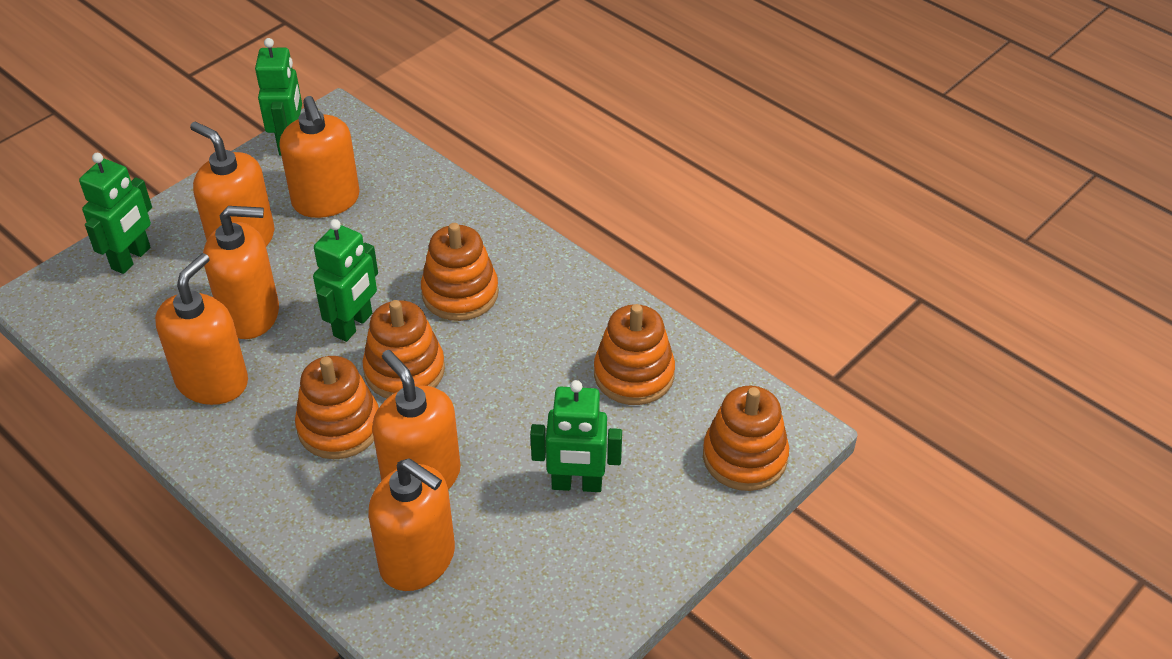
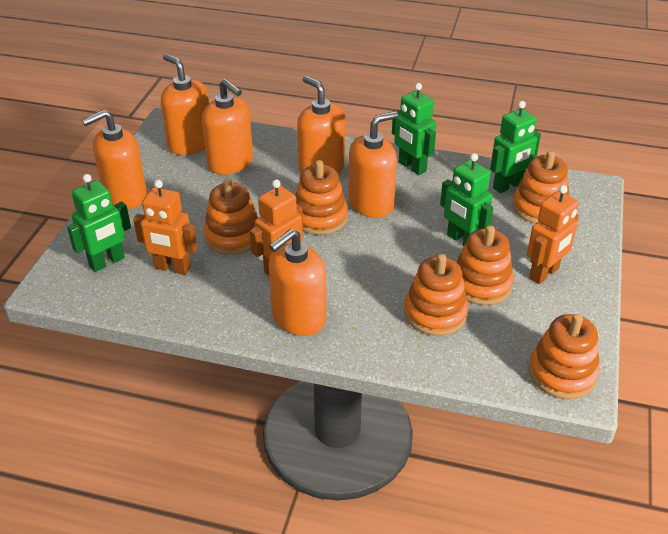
orange robot: none = 0 -> [133,180,197,275] [250,179,303,276] [527,185,579,284] = 3
orange stacking toy: [295,356,379,459] [362,300,445,398] [421,223,499,321] [594,304,675,405] [703,386,789,491] = 5 -> [204,179,258,255] [295,160,348,235] [404,254,468,336] [457,225,514,305] [512,151,569,224] [529,313,600,399] = 6

